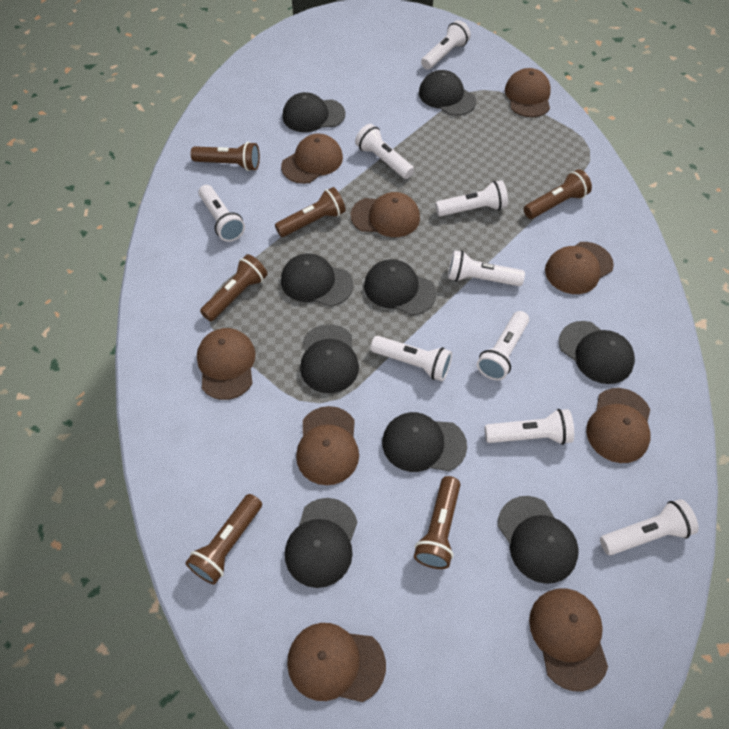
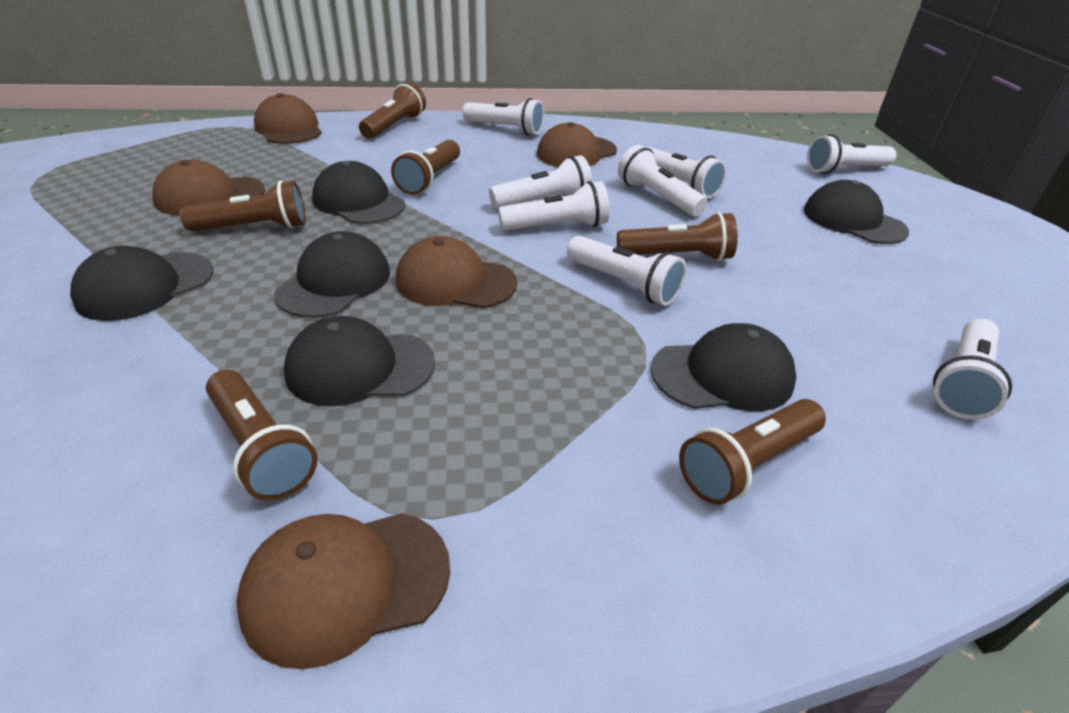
black cap: [281,253,353,307] [282,92,345,132] [285,498,358,588] [300,324,359,393] [364,259,437,315] [382,412,467,472] [419,70,476,116] [498,496,578,584] [559,321,635,384] = 9 -> [70,246,213,321] [274,231,390,318] [284,316,435,406] [312,161,405,224] [651,323,796,411] [804,180,909,244] = 6
brown cap: [197,328,256,400] [281,134,343,184] [287,623,386,702] [296,406,359,485] [350,192,420,237] [505,68,551,117] [529,588,608,691] [545,242,614,294] [586,388,651,463] = 9 -> [152,160,265,216] [236,513,450,669] [254,93,322,144] [396,236,517,309] [537,122,617,167] = 5
white flashlight: [198,185,245,242] [355,124,414,179] [370,336,452,381] [421,20,471,70] [435,180,508,217] [448,250,525,286] [477,311,529,380] [485,409,574,445] [600,499,698,555] = 9 -> [462,98,544,135] [489,155,592,209] [498,181,609,231] [567,236,686,306] [618,145,707,216] [645,147,727,198] [807,134,896,174] [933,319,1012,419] = 8

